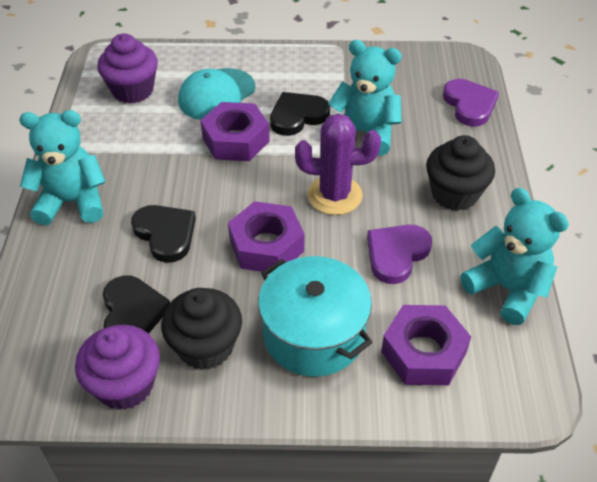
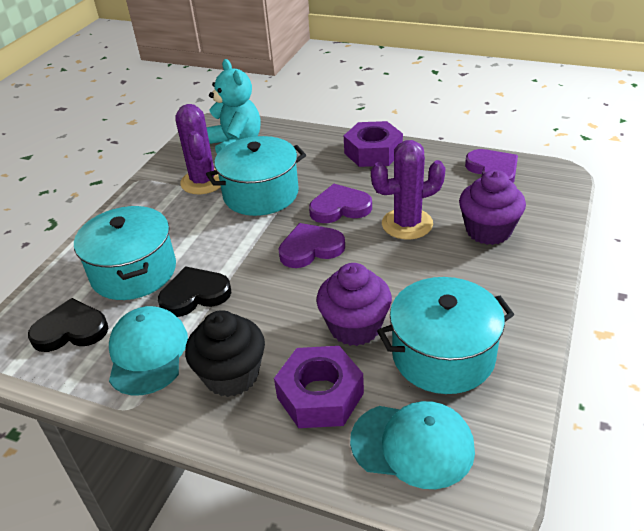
black cupcake: [161,288,242,370] [426,135,495,211] = 2 -> [185,310,265,397] = 1
black heart: [103,275,170,334] [131,205,196,263] [270,92,330,136] = 3 -> [28,298,108,352] [158,266,232,317] = 2
purple cactus: [295,113,381,215] = 1 -> [175,104,221,194] [371,140,446,239] = 2
purple heart: [367,224,432,284] [443,79,499,127] = 2 -> [278,223,345,268] [309,184,372,223] [465,149,518,183] = 3
purple nut: [200,102,270,161] [228,201,304,272] [381,305,471,385] = 3 -> [274,346,364,428] [344,121,403,167] = 2
turquoise cap: [178,68,256,120] = 1 -> [109,306,188,395] [350,401,475,489] = 2
turquoise pot: [258,256,373,377] = 1 -> [74,206,176,300] [206,136,306,216] [377,277,515,394] = 3
turquoise teddy bear: [19,110,106,225] [328,40,402,156] [460,188,569,325] = 3 -> [207,59,260,154] = 1

